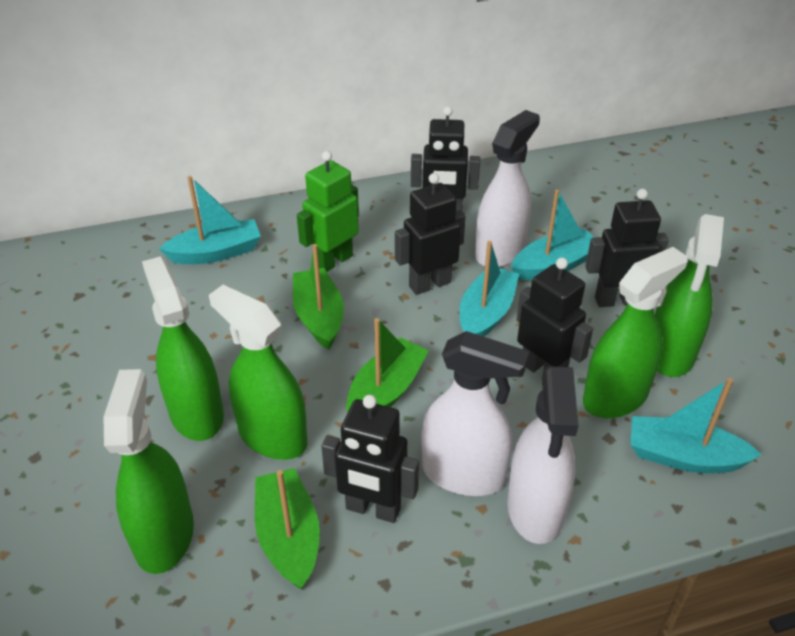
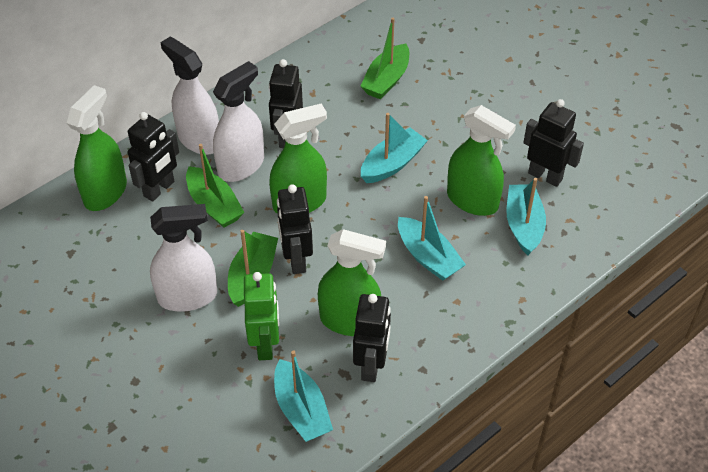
green spray bottle: [103,369,194,574] [142,256,224,441] [209,285,308,460] [583,247,688,418] [655,214,724,377] = 5 -> [67,85,127,211] [269,104,327,214] [318,229,386,336] [447,105,516,216] = 4

